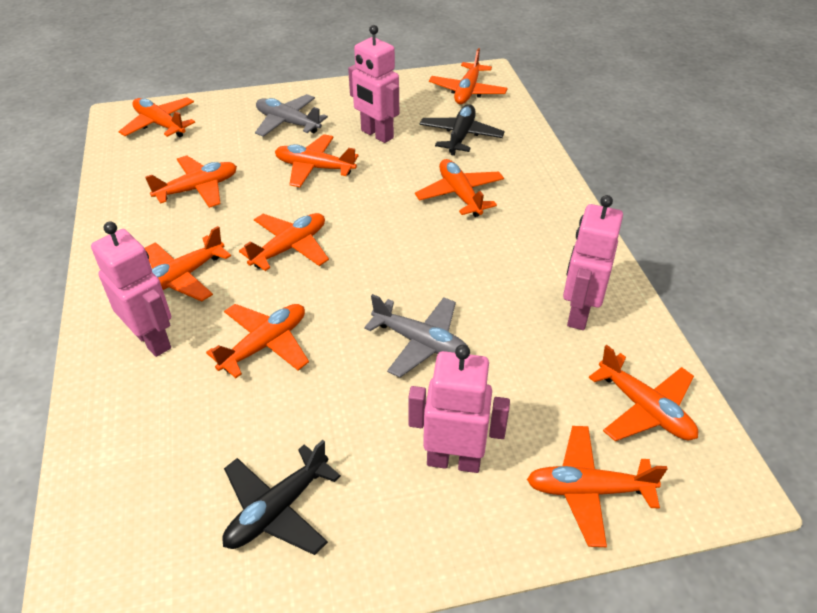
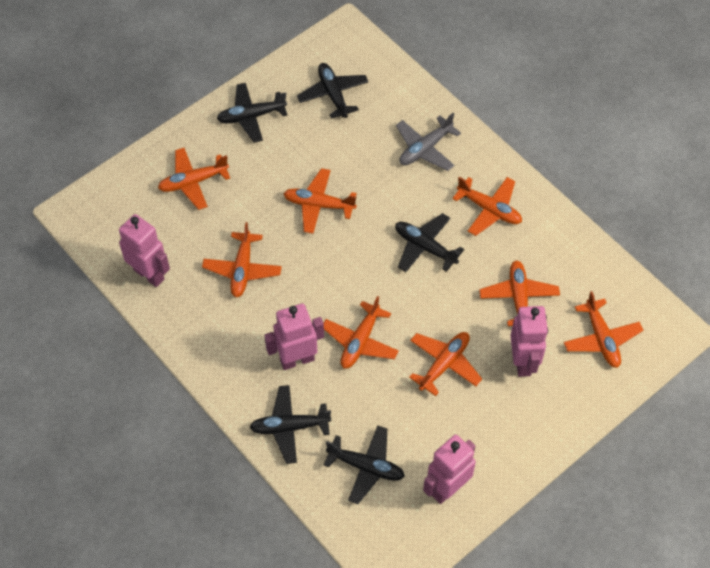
black plane: [222,440,341,555] [420,104,505,156] = 2 -> [217,83,287,143] [250,385,331,464] [297,63,368,119] [324,425,405,504] [395,213,464,272] = 5
grey plane: [255,94,328,137] [364,294,467,378] = 2 -> [396,113,461,171] = 1
orange plane: [118,97,195,137] [145,155,237,208] [145,226,231,302] [206,304,309,378] [239,213,329,271] [275,134,359,187] [415,159,504,217] [429,48,508,104] [527,426,667,547] [589,345,698,441] = 10 -> [158,148,230,210] [202,222,282,297] [283,168,357,234] [324,296,399,369] [409,332,482,396] [452,177,522,236] [479,261,560,326] [564,291,643,368] = 8

